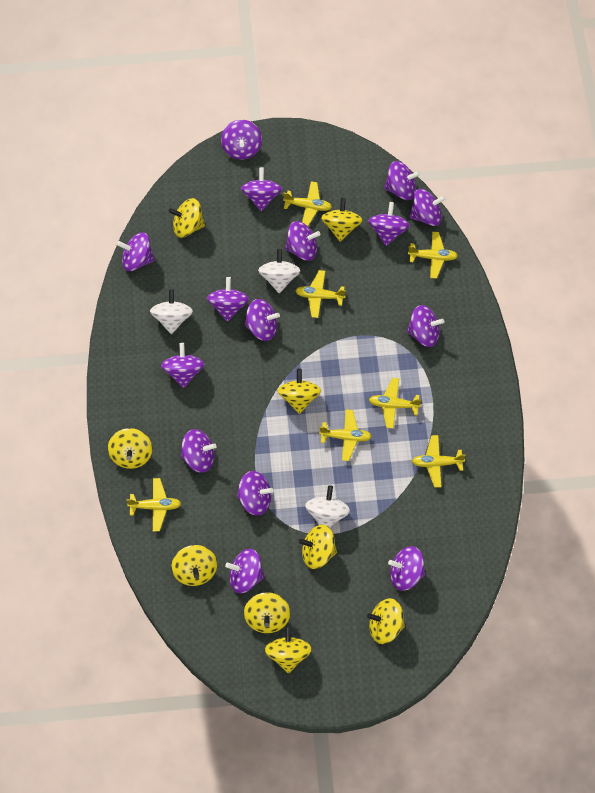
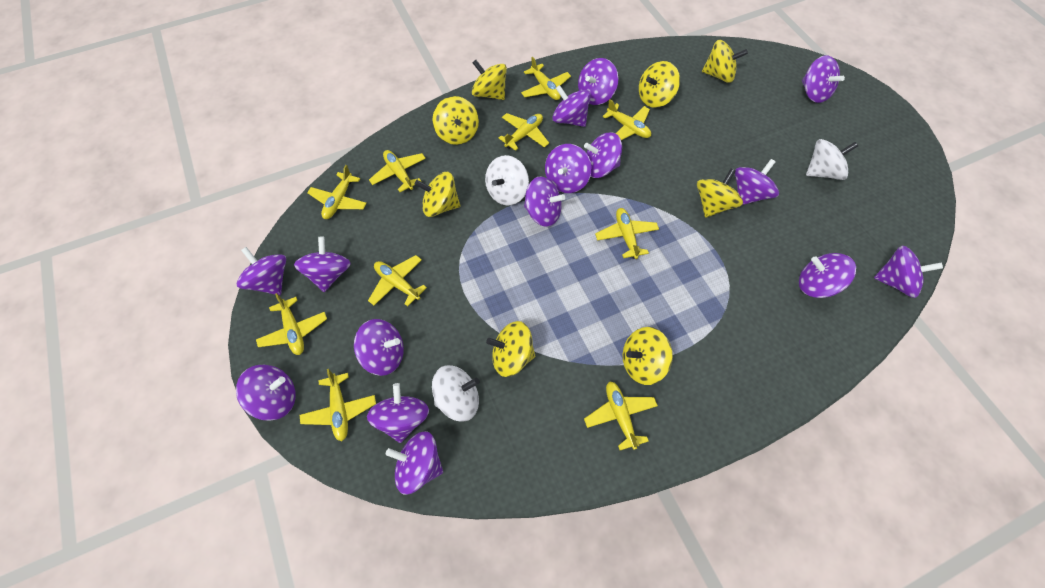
yellow plane: [127,478,181,531] [283,181,332,226] [295,270,346,318] [319,409,372,461] [369,378,422,428] [408,232,458,279] [412,435,466,488] = 7 -> [256,293,327,355] [300,369,376,441] [307,165,367,219] [368,255,427,307] [369,150,426,192] [499,113,549,151] [521,57,571,100] [584,381,658,450] [595,208,659,259] [603,99,651,140] = 10
yellow spinning top: [108,428,152,469] [169,198,205,238] [172,545,217,586] [244,592,290,633] [265,626,312,673] [277,369,321,414] [299,525,337,569] [321,198,363,242] [367,598,405,644] = 9 -> [415,172,460,217] [432,96,479,145] [472,60,507,100] [486,321,535,377] [623,327,673,385] [639,61,680,108] [697,169,743,218] [702,40,748,83] = 8

